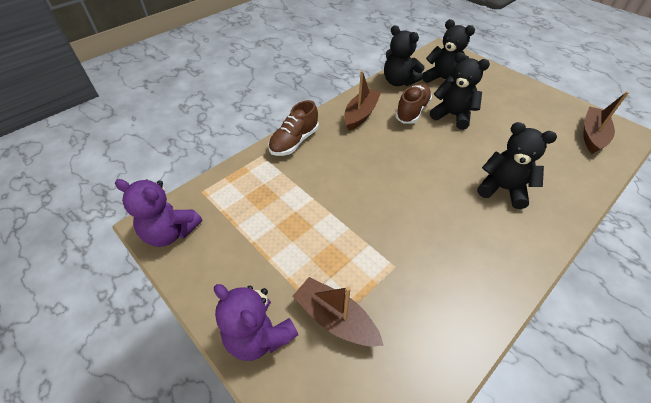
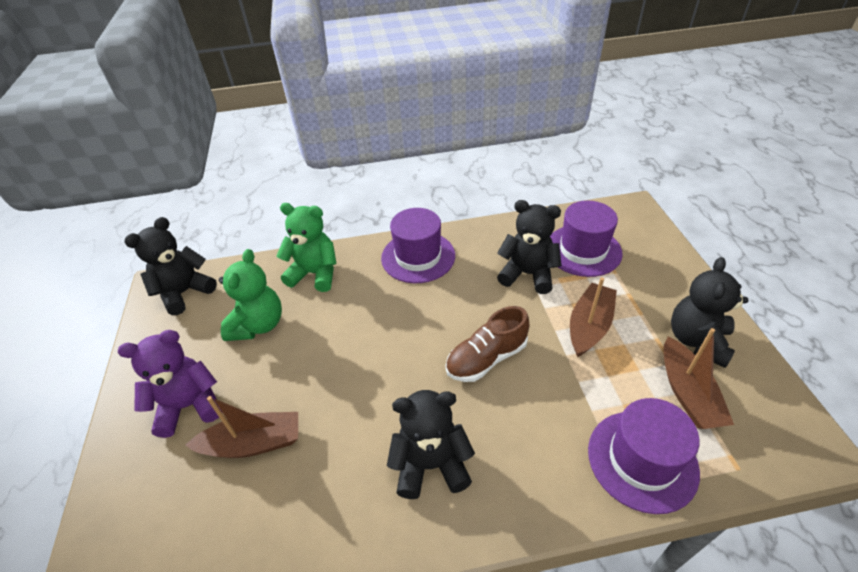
brown shoe: [268,100,319,156] [395,83,432,124] = 2 -> [446,306,529,382] = 1
green teddy bear: none = 0 -> [219,249,282,341] [276,203,336,292] = 2
purple hat: none = 0 -> [381,208,455,283] [550,201,623,277] [588,398,700,514] = 3
purple teddy bear: [115,179,202,247] [214,284,298,361] = 2 -> [118,330,222,438] = 1

